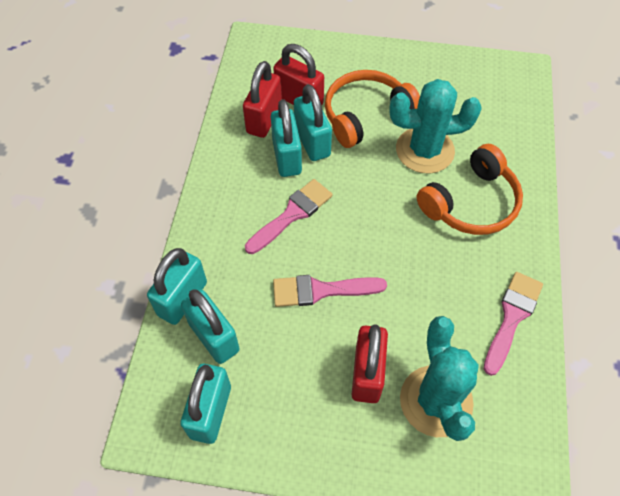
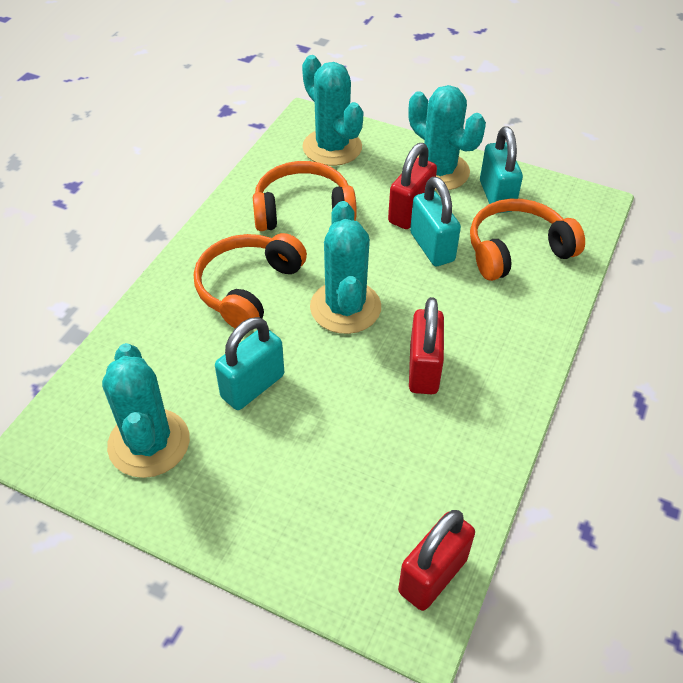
orange headphones: [325,70,420,148] [416,144,523,235] = 2 -> [194,233,307,328] [253,161,357,231] [470,199,585,281] = 3
pink brush: [245,179,333,254] [273,275,387,307] [484,272,543,376] = 3 -> none = 0
turquoise cactus: [389,79,482,173] [400,316,479,441] = 2 -> [102,343,190,478] [302,55,364,166] [310,201,381,334] [408,85,486,190] = 4
turquoise padlock: [147,248,207,325] [181,289,240,364] [181,364,231,444] [271,99,302,177] [294,84,332,161] = 5 -> [215,317,284,410] [410,177,461,266] [480,126,523,213] = 3

